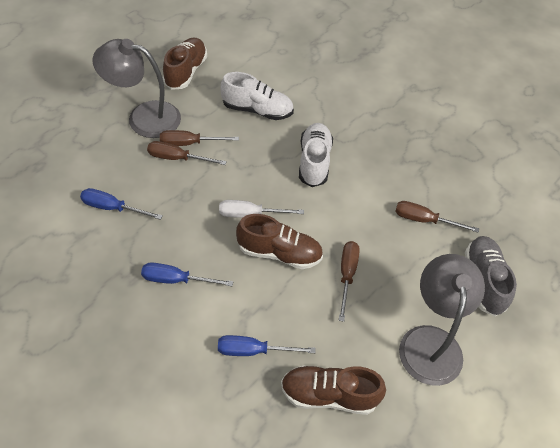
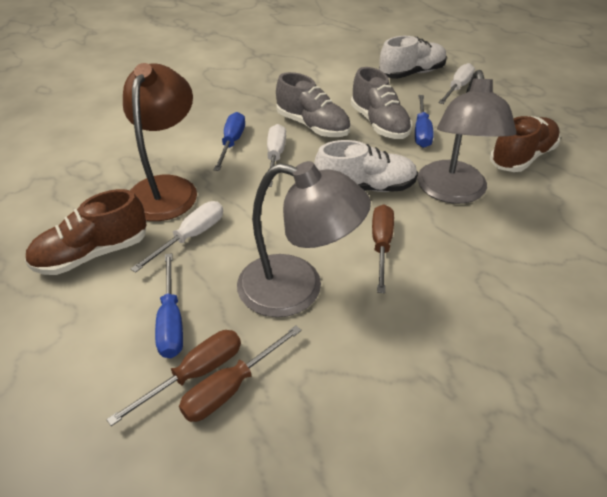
brown lamp: none = 0 -> [123,63,197,221] = 1
brown screwdriver: [147,141,227,165] [160,130,239,146] [338,241,360,322] [395,201,479,233] = 4 -> [106,330,241,426] [179,326,302,422] [372,204,394,293] = 3
brown shoe: [163,38,207,90] [236,214,323,269] [281,365,386,415] = 3 -> [25,189,146,275] [490,116,560,172] = 2
grey shoe: [465,236,517,316] = 1 -> [276,72,350,137] [351,67,412,139] = 2
white screwdriver: [219,200,304,218] = 1 -> [131,201,223,273] [267,124,286,187] [438,63,475,104] = 3

